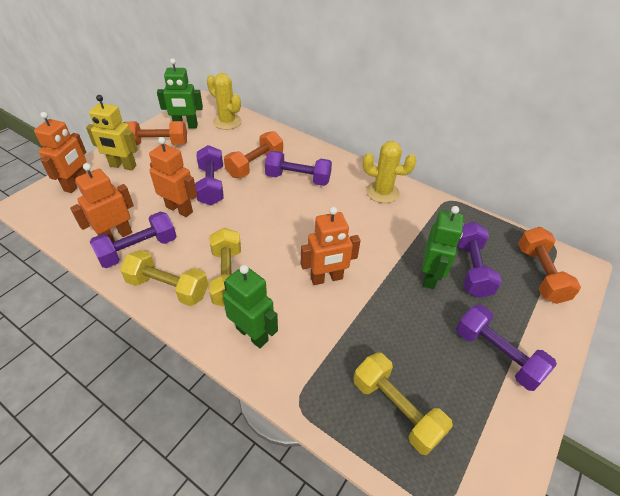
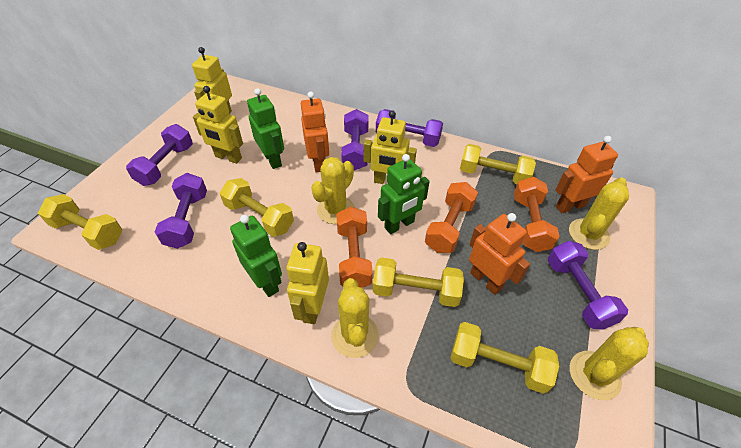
orange robot: [34,112,86,193] [70,163,134,242] [149,137,197,217] [301,207,361,285] = 4 -> [301,92,329,172] [469,213,530,295] [555,136,618,213] = 3
yellow cactus: [207,73,242,130] [363,141,416,203] = 2 -> [311,157,355,224] [331,278,379,358] [569,178,629,250] [570,327,649,400] = 4
yellow dumbbell: [120,250,208,306] [209,228,241,307] [353,352,453,455] = 3 -> [38,194,122,250] [220,178,294,237] [373,257,464,307] [450,322,559,394] [460,144,536,184] = 5
yellow robot: [86,95,138,171] = 1 -> [192,47,232,114] [193,86,243,164] [286,242,329,324] [363,110,417,184] = 4

